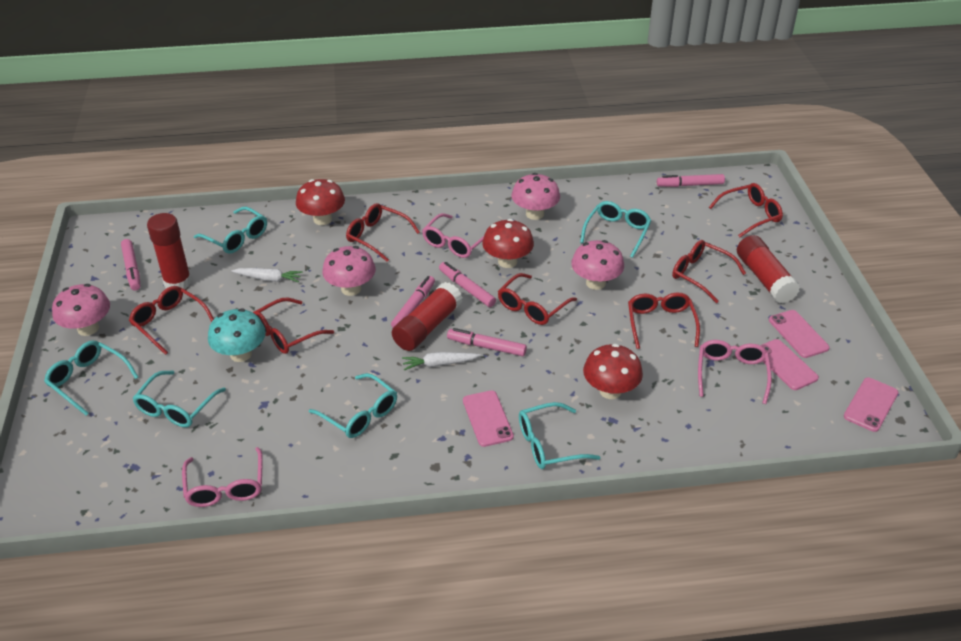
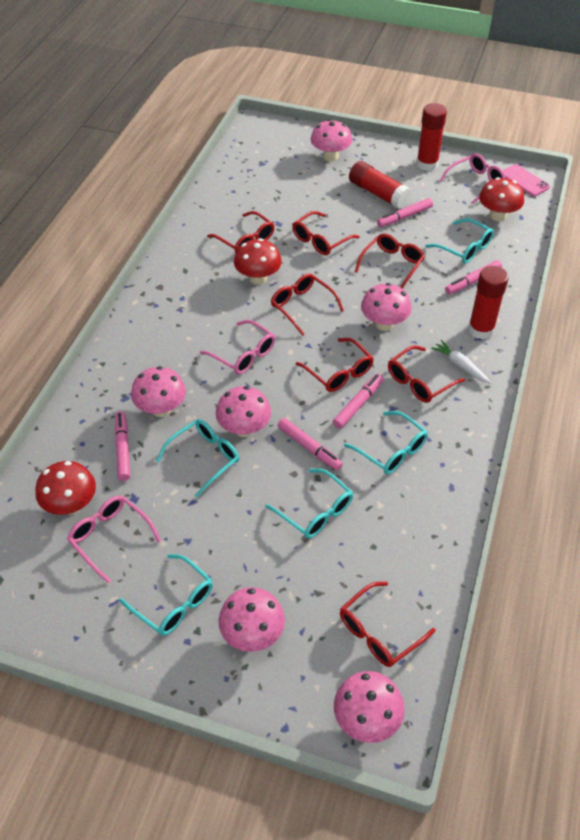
pink mushroom: [52,284,110,336] [322,246,376,296] [512,173,560,220] [571,240,624,290] = 4 -> [131,366,186,417] [216,386,271,437] [219,587,285,652] [311,119,352,161] [334,671,405,743] [361,283,411,331] = 6
pink phone: [463,390,514,447] [760,339,819,390] [769,310,830,358] [844,378,898,432] = 4 -> [502,164,550,197] = 1
turquoise glasses: [44,341,138,416] [132,371,226,427] [194,207,267,254] [309,373,397,438] [519,402,600,469] [580,201,652,258] = 6 -> [119,554,213,636] [156,419,239,497] [265,468,353,539] [344,411,428,474] [425,218,494,264] = 5
turquoise mushroom: [208,308,266,362] = 1 -> none = 0
white carrot: [231,268,303,283] [402,352,481,370] = 2 -> [431,340,491,383] = 1

